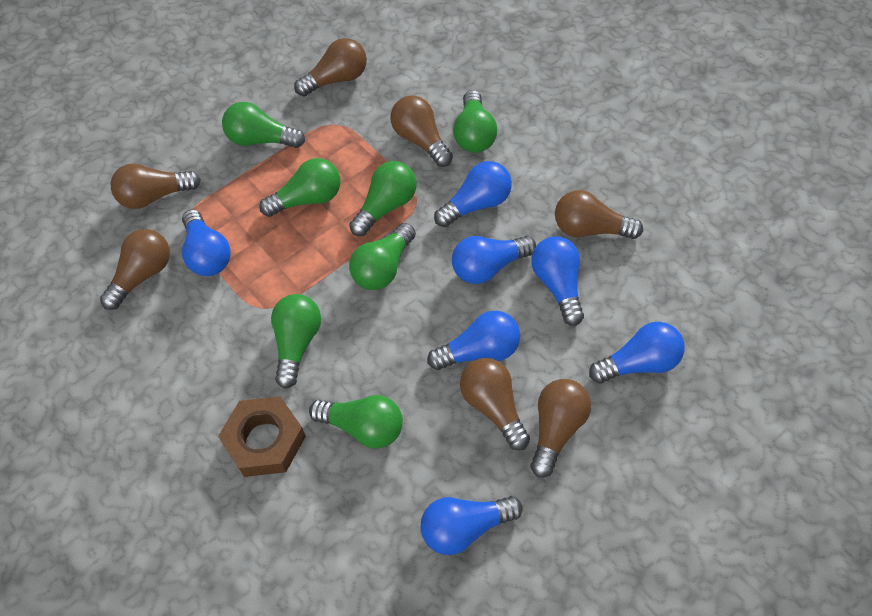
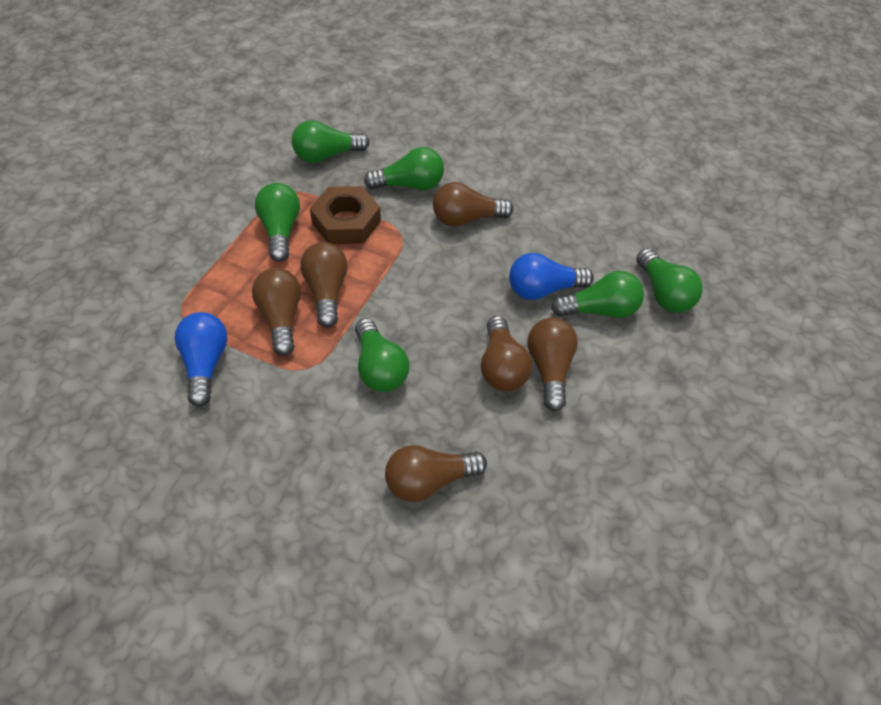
blue light bulb: [182,209,231,276] [421,496,523,555] [427,311,520,370] [434,161,512,227] [452,236,536,284] [531,236,584,326] [589,322,685,384] = 7 -> [175,312,227,407] [509,253,594,300] = 2
brown light bulb: [100,229,170,310] [111,163,201,209] [294,38,367,96] [391,95,453,167] [460,358,530,451] [530,379,591,478] [555,190,643,239] = 7 -> [252,268,301,356] [300,242,348,327] [385,445,487,502] [433,182,514,226] [481,316,532,391] [527,318,578,411] = 6
green light bulb: [222,102,305,148] [259,158,341,217] [271,294,321,389] [309,395,403,449] [349,161,417,236] [349,223,416,290] [453,90,497,153] = 7 -> [255,183,300,262] [292,120,370,163] [355,318,409,392] [364,147,444,190] [551,271,644,318] [636,248,703,312] = 6

